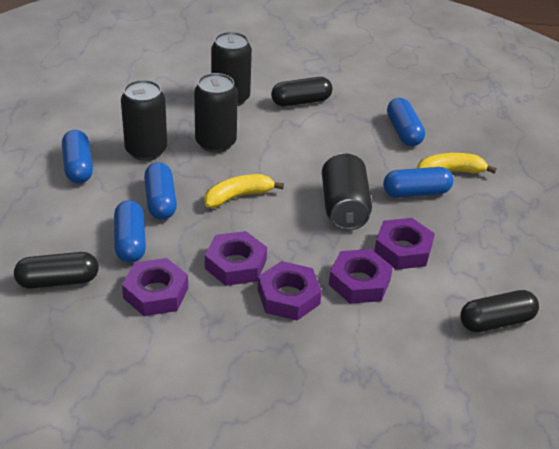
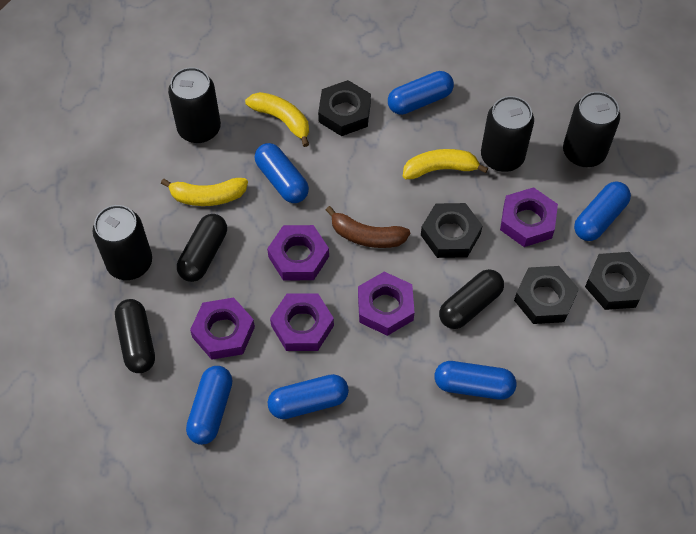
black nut: none = 0 -> [318,80,371,136] [421,203,483,258] [514,266,579,324] [585,252,650,310] = 4
blue capsule: [62,130,93,183] [114,200,146,262] [144,162,177,219] [383,167,454,198] [387,98,425,146] = 5 -> [186,366,233,445] [255,143,309,203] [268,374,349,419] [388,71,454,115] [435,361,516,400] [574,182,631,241] = 6
brown banana: none = 0 -> [326,206,410,248] = 1
yellow banana: [204,174,284,208] [417,153,497,174] = 2 -> [161,178,248,206] [245,92,309,147] [403,149,488,179] = 3

